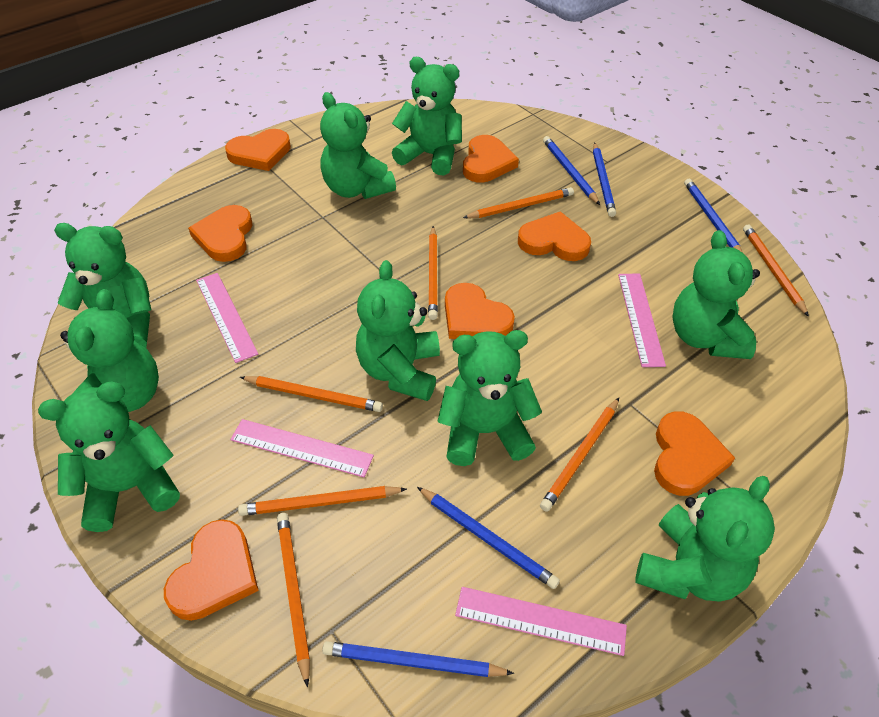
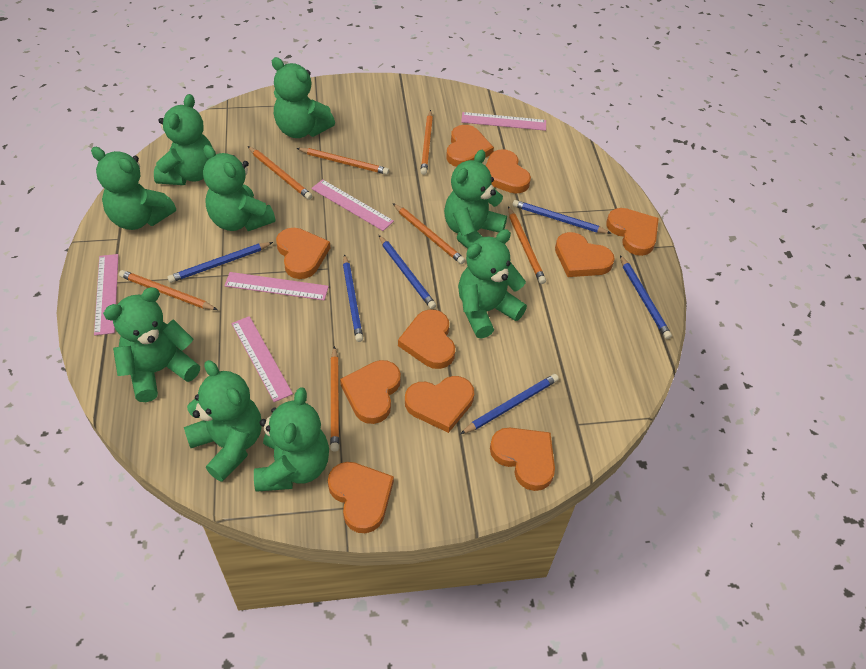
blue pencil: [322,641,514,677] [417,487,560,589] [543,136,600,205] [593,142,616,217] [684,179,743,253] = 5 -> [167,242,273,283] [343,254,363,342] [379,235,436,309] [460,374,559,434] [512,200,612,234] [620,255,672,339] = 6
orange heart: [164,519,259,621] [188,205,253,262] [225,129,291,171] [445,283,515,339] [463,135,519,182] [518,211,591,261] [654,411,735,496] = 7 -> [276,228,330,279] [328,462,394,533] [340,360,401,424] [398,309,455,369] [405,376,474,433] [446,125,494,167] [486,149,531,193] [490,428,555,491] [555,232,615,277] [606,208,659,256] = 10
pink ruler: [196,273,258,363] [230,419,374,477] [455,587,627,656] [618,274,666,367] = 4 -> [94,254,119,336] [224,272,329,300] [232,316,293,402] [311,179,394,231] [461,112,546,131] = 5

